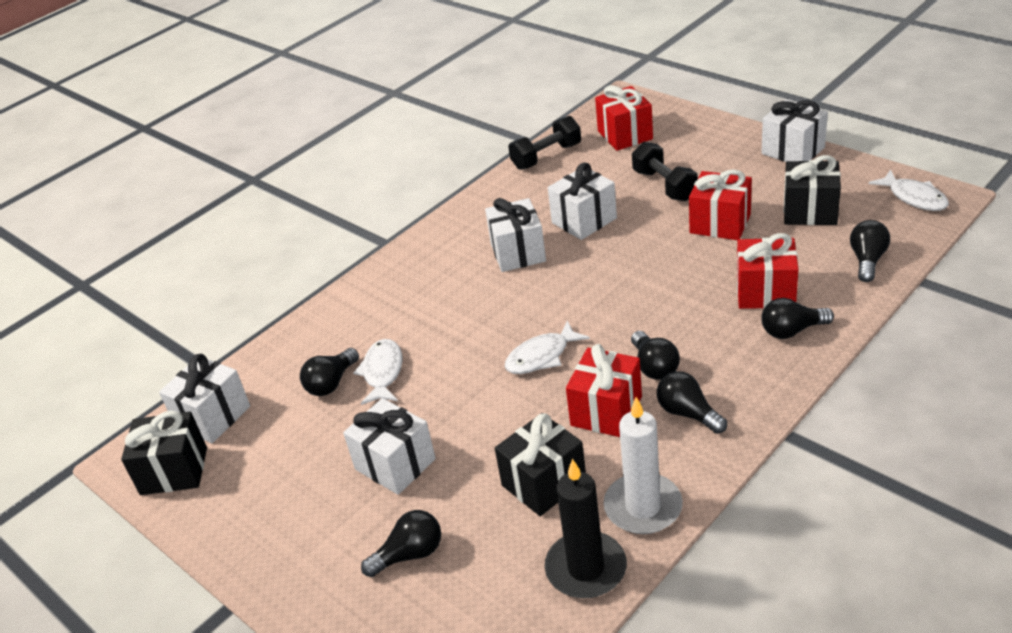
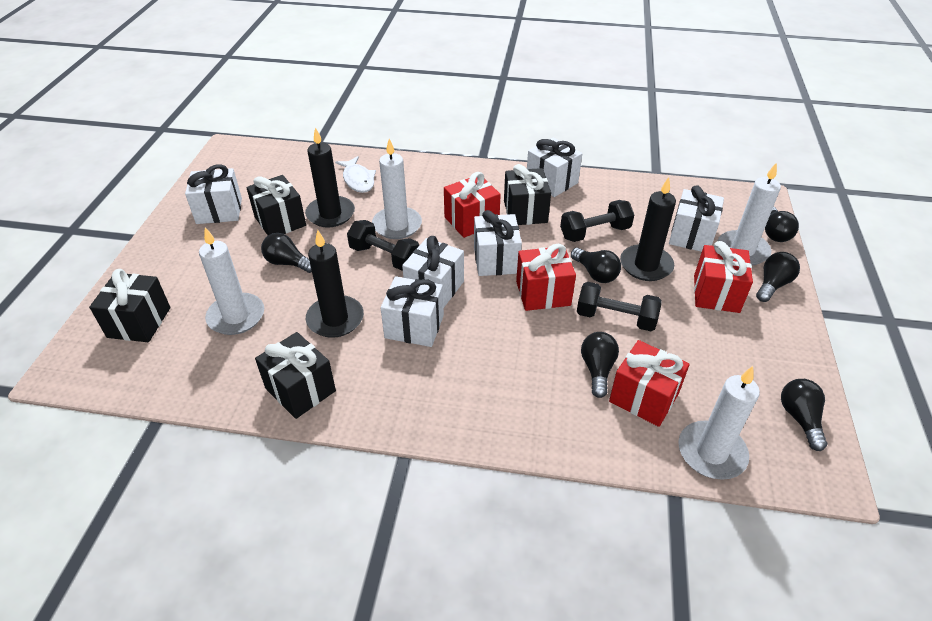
black candle: [545,459,627,598] = 1 -> [305,127,355,228] [306,230,364,338] [620,177,676,281] = 3
black dumbbell: [508,116,581,170] [632,142,698,201] = 2 -> [347,220,419,271] [560,200,634,242] [577,282,662,331] = 3
black gift: [121,410,207,495] [495,413,586,516] [784,155,841,225] = 3 -> [89,269,171,342] [246,175,306,235] [255,332,336,419] [504,164,551,225] = 4
white candle: [603,397,683,534] = 1 -> [199,227,264,335] [372,139,422,239] [678,366,760,480] [718,162,781,265] = 4
white fish: [353,339,403,405] [504,321,590,374] [869,169,949,211] = 3 -> [335,156,376,193] = 1
white gift: [159,354,250,443] [343,398,436,495] [485,198,546,272] [548,163,617,240] [761,99,828,162] = 5 -> [185,164,242,224] [381,276,444,347] [402,236,464,307] [474,210,522,276] [527,138,582,197] [669,185,724,252] = 6

